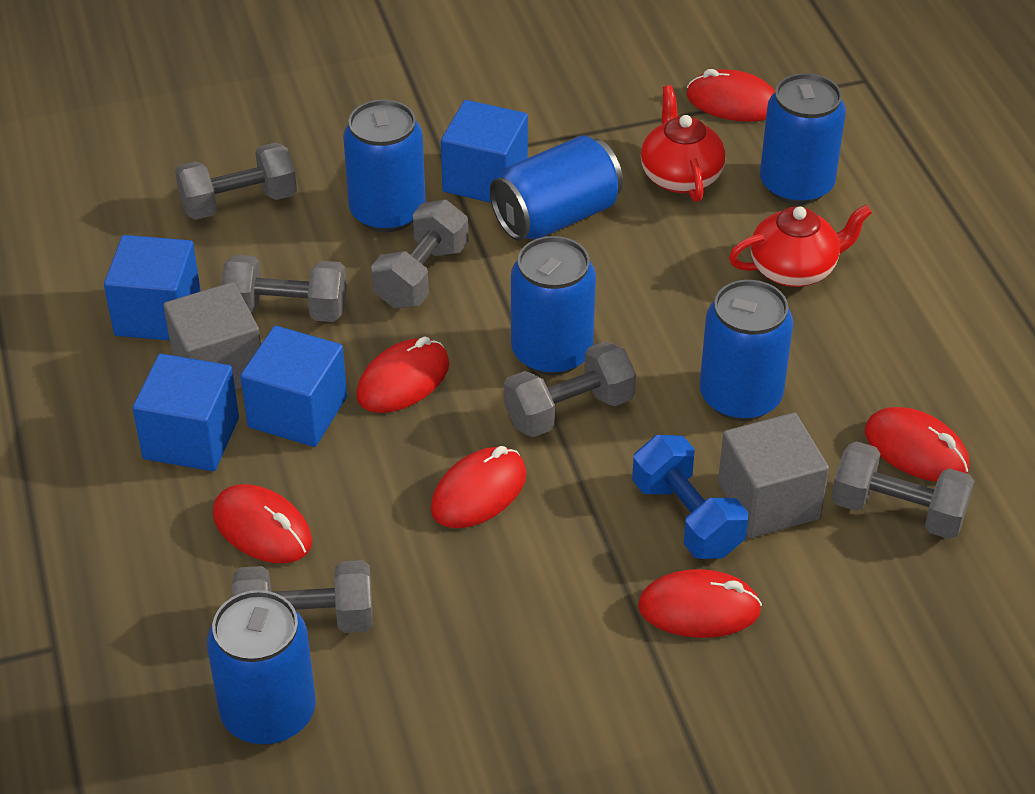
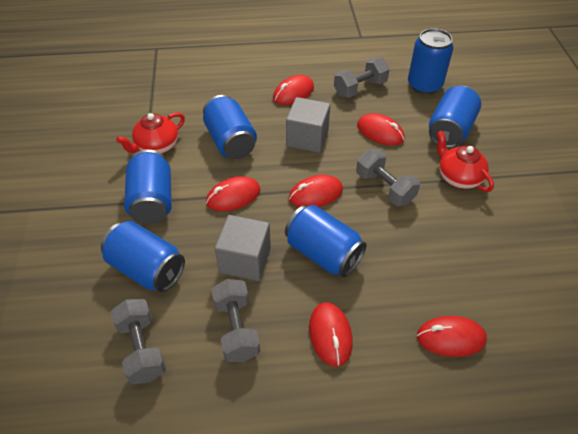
blue cube: [104,235,201,341] [133,354,239,471] [241,326,347,447] [441,100,528,203] = 4 -> none = 0
blue dumbbell: [632,435,748,559] = 1 -> none = 0
grey dumbbell: [175,142,297,220] [221,255,347,322] [232,560,373,633] [371,200,469,309] [504,341,636,437] [832,441,974,539] = 6 -> [111,299,166,384] [211,279,260,362] [334,57,390,98] [356,149,420,206] = 4

